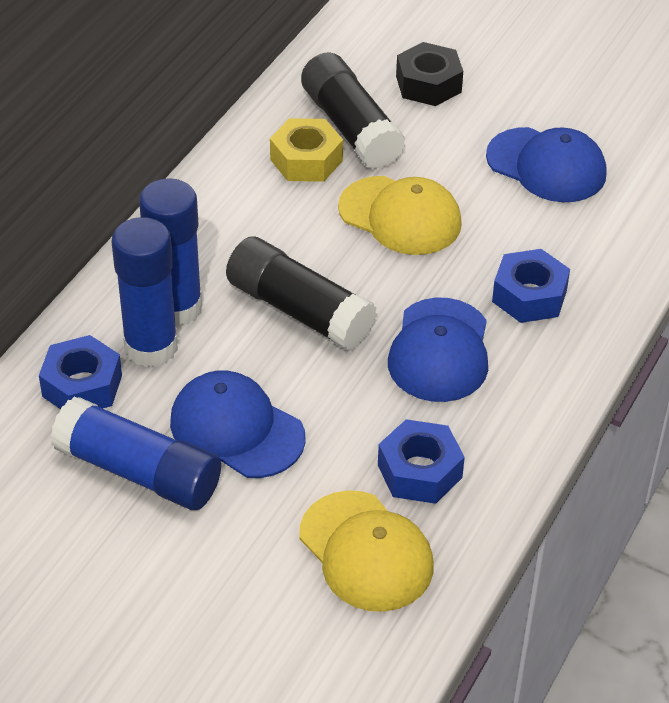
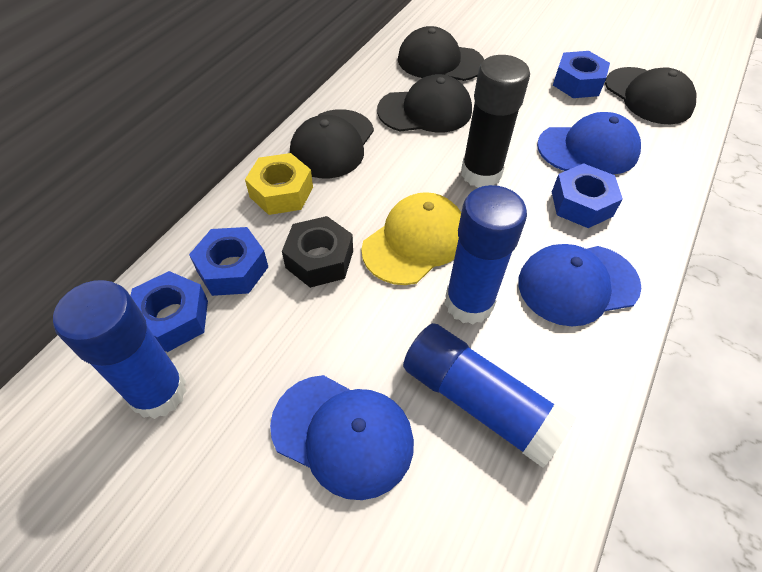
black cap: none = 0 -> [290,109,374,178] [377,74,472,132] [398,26,484,81] [605,67,696,124] = 4
black glue stick: [226,236,377,351] [301,52,406,169] = 2 -> [461,55,530,188] = 1
blue nut: [39,335,122,409] [378,419,465,504] [492,249,570,323] = 3 -> [130,271,208,352] [189,227,268,296] [552,163,623,228] [553,51,610,98] = 4
yellow cap: [299,490,434,612] [338,176,462,255] = 2 -> [361,192,461,285] = 1

